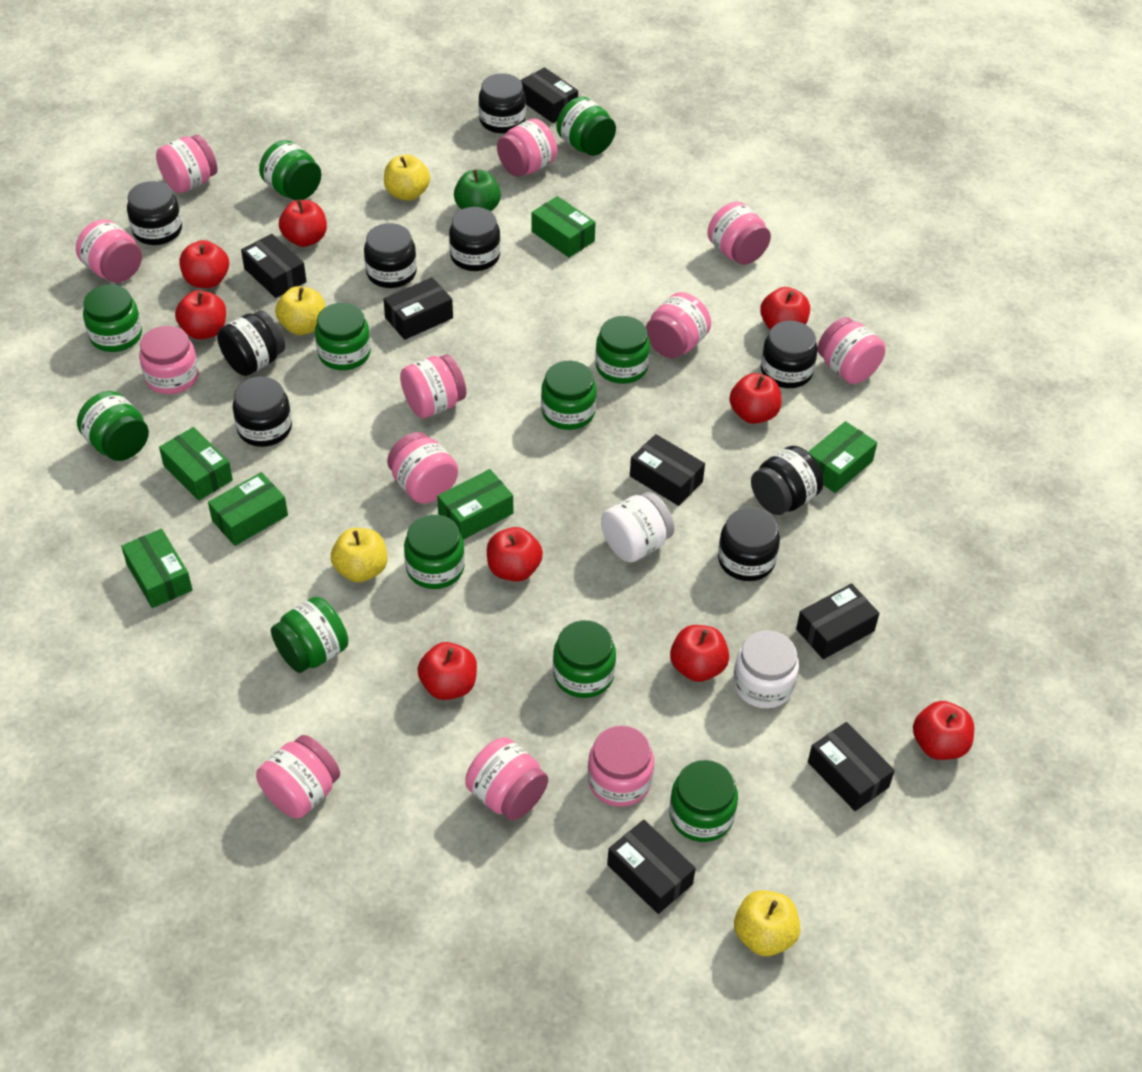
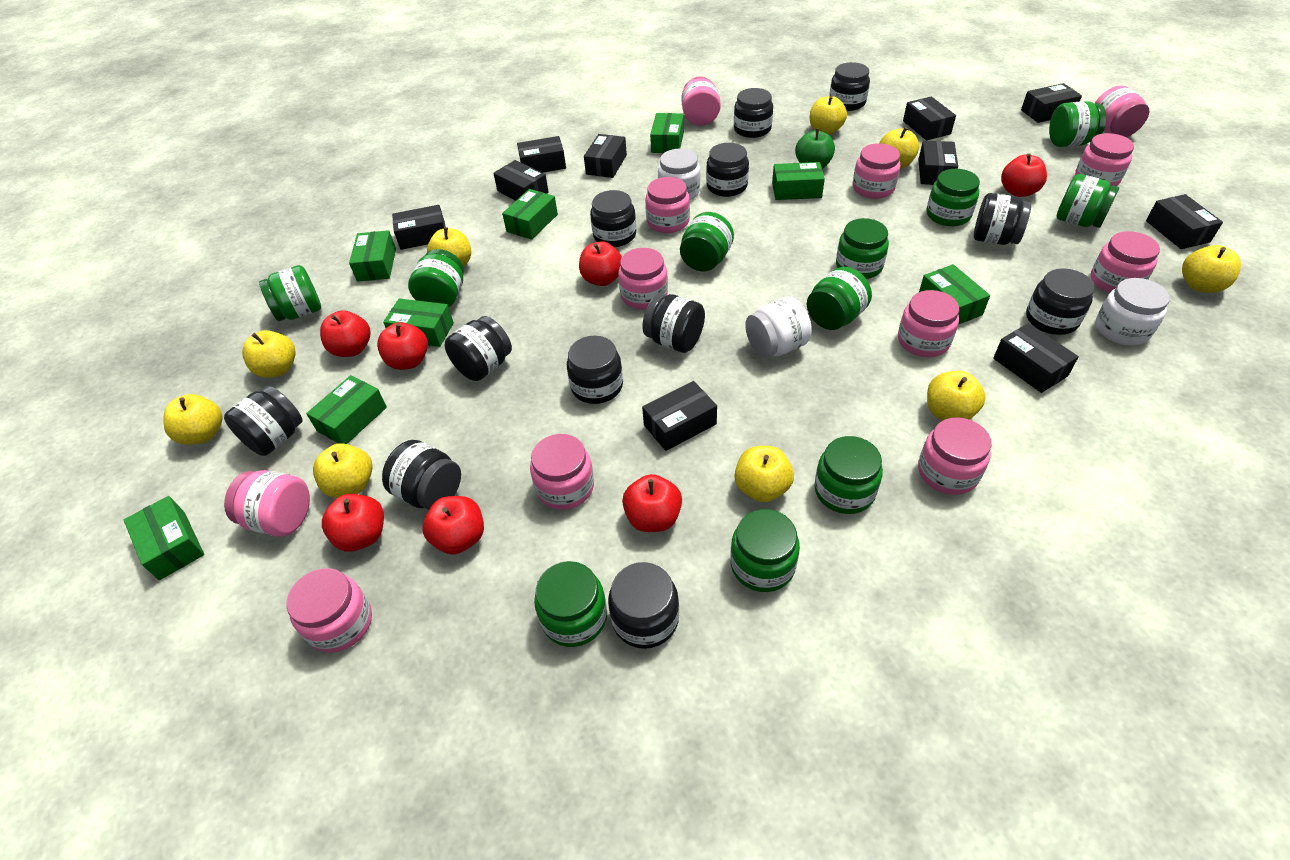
black box: [241,234,307,298] [383,277,453,340] [520,67,578,123] [607,820,696,914] [630,434,705,506] [796,583,879,659] [808,722,895,811] = 7 -> [392,205,446,250] [493,160,549,200] [517,136,566,173] [584,134,627,178] [642,381,717,451] [903,96,956,140] [918,141,958,185] [993,323,1079,393] [1021,83,1082,123] [1146,194,1223,249] = 10
black jar: [127,181,182,245] [217,310,285,376] [233,376,292,447] [364,223,417,288] [449,207,501,271] [478,73,526,134] [718,507,780,581] [751,446,823,515] [761,321,818,388] = 9 -> [224,386,303,456] [382,440,461,510] [445,316,512,381] [567,336,623,404] [590,190,636,247] [608,562,679,649] [642,294,705,353] [706,143,749,197] [734,88,773,138] [830,62,870,111] [974,193,1031,245] [1026,268,1095,335] = 12
green box: [121,529,193,608] [159,427,233,501] [208,472,288,546] [437,469,513,540] [531,196,596,258] [808,421,877,493] = 6 -> [124,496,204,580] [306,375,387,444] [349,230,396,282] [383,299,454,347] [502,189,558,240] [650,113,684,153] [772,162,825,200] [919,264,990,325] = 8
red apple: [175,290,226,340] [179,240,229,288] [279,200,327,247] [418,642,477,700] [487,527,543,582] [670,625,729,682] [729,373,782,424] [760,287,810,330] [913,701,974,760] = 9 -> [320,310,371,357] [322,494,384,552] [377,322,428,370] [422,496,484,554] [579,241,622,286] [622,474,682,532] [1001,153,1047,197] = 7
white jar: [601,492,674,563] [733,630,799,708] = 2 -> [658,149,700,200] [745,296,812,358] [1096,278,1170,345] = 3
yellow apple: [275,286,325,335] [331,528,388,582] [384,155,430,201] [734,890,800,956] = 4 -> [163,394,223,444] [242,330,296,378] [313,443,373,498] [427,227,471,267] [734,446,794,502] [810,96,847,135] [879,127,919,169] [927,371,986,420] [1182,245,1241,293] = 9

